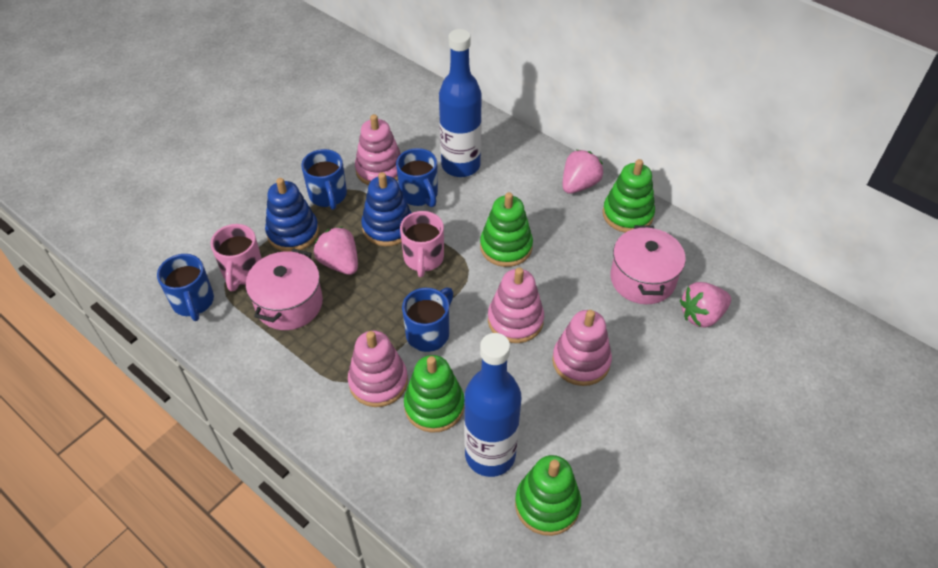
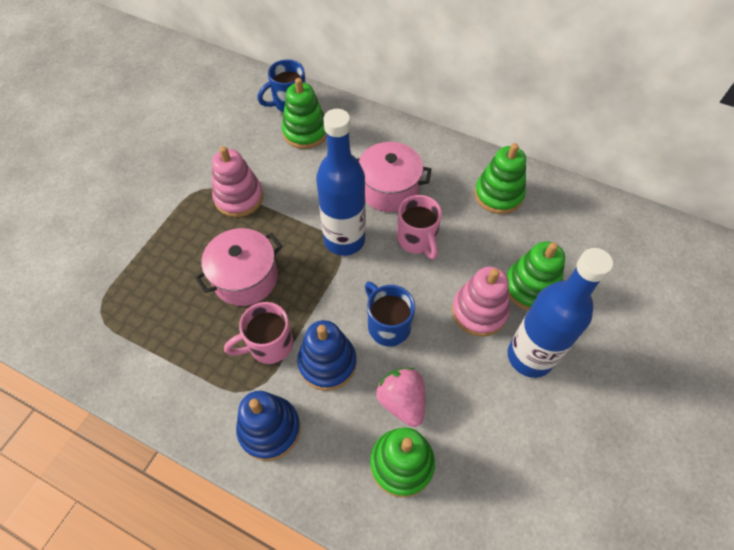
blue mug: [157,254,214,321] [301,149,347,210] [396,148,438,207] [402,288,453,352] = 4 -> [257,59,306,112] [365,282,415,346] = 2
pink stacking toy: [348,330,408,407] [355,114,401,186] [488,268,544,343] [552,310,612,386] = 4 -> [212,146,263,217] [452,267,510,337] = 2
pink strawberry: [314,227,358,275] [563,150,603,194] [680,282,731,327] = 3 -> [376,368,425,427] = 1

